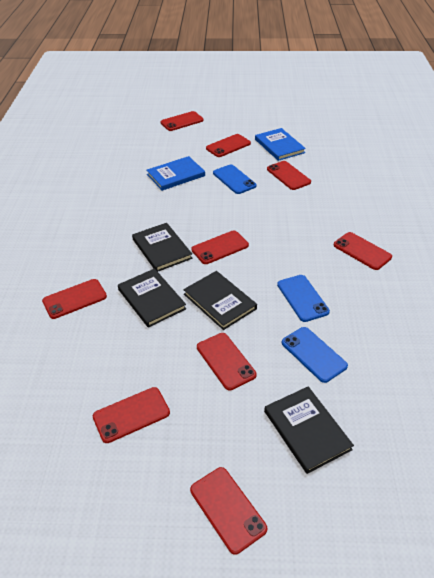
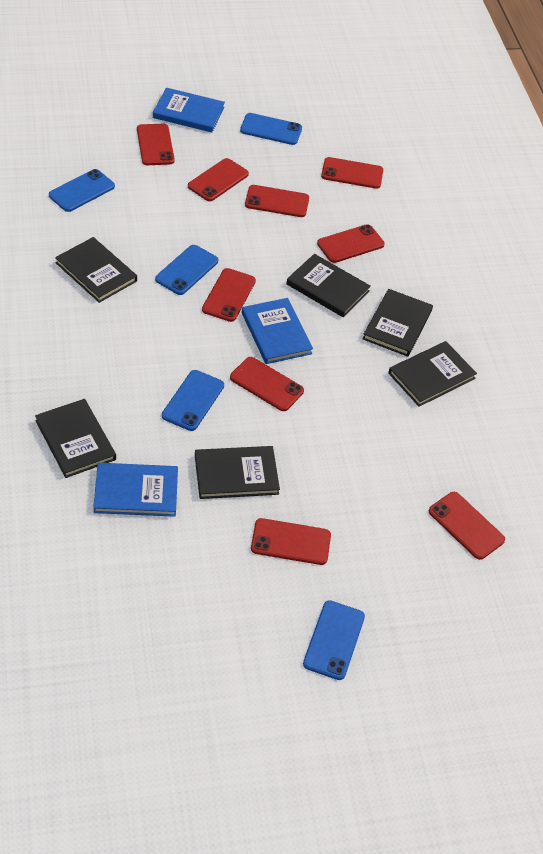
black book: [118,268,186,328] [132,223,192,272] [183,271,257,330] [264,386,354,474] = 4 -> [35,399,116,478] [55,237,137,303] [195,446,280,499] [287,254,371,317] [363,289,433,357] [388,341,477,407] = 6
blue book: [146,156,205,191] [255,128,306,161] = 2 -> [93,463,178,517] [153,88,225,132] [242,298,313,364] = 3
blue phone: [213,164,256,194] [277,275,330,322] [282,327,348,383] = 3 -> [49,169,115,212] [155,245,218,295] [162,370,224,431] [240,113,302,145] [303,600,365,680] = 5

